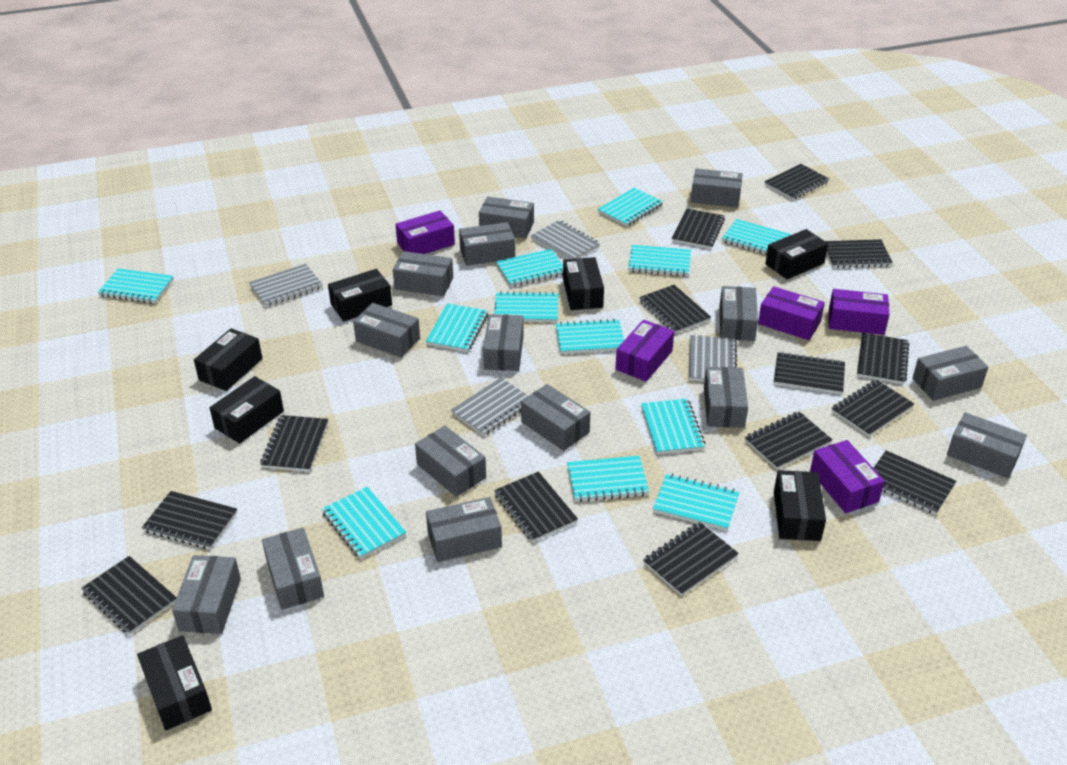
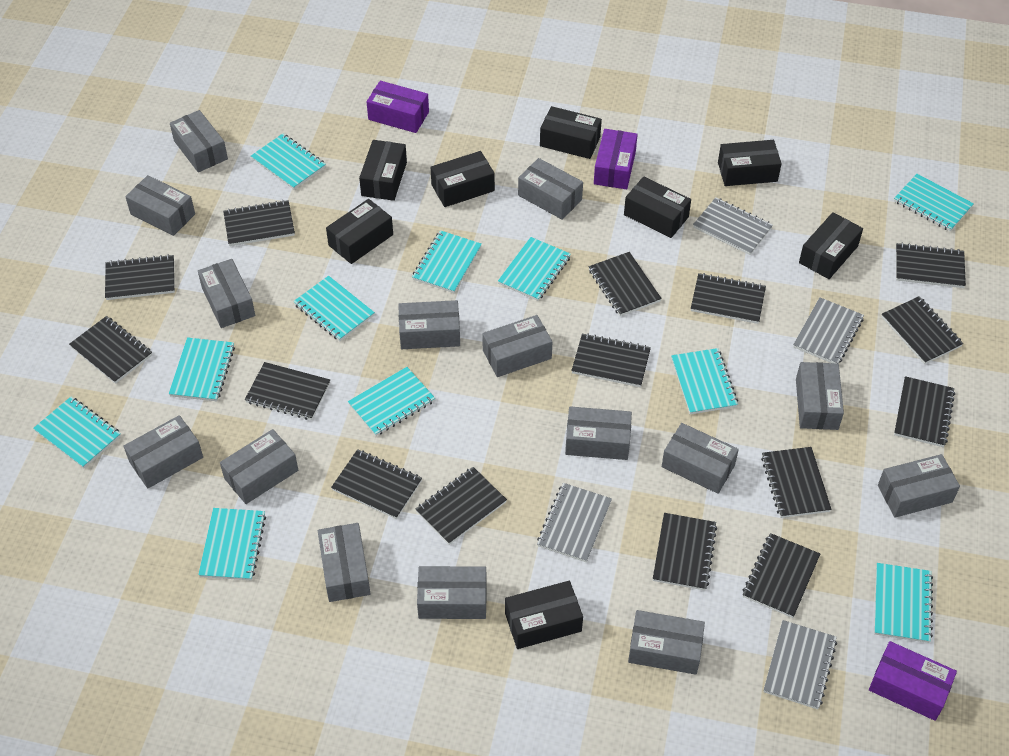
black box: [137,635,212,730] [194,328,262,391] [210,376,284,443] [328,269,392,321] [563,257,604,310] [766,229,828,279] [774,470,826,541] = 7 -> [326,199,393,264] [359,140,407,201] [431,151,495,207] [505,581,583,649] [540,106,602,159] [624,176,691,238] [718,140,782,186] [799,212,863,279] = 8
black notebook: [81,556,177,635] [142,491,237,549] [260,415,328,472] [494,472,578,542] [639,285,711,334] [643,522,739,596] [672,208,725,249] [745,412,832,470] [764,164,829,200] [774,352,845,394] [825,239,893,268] [832,380,914,437] [857,333,909,384] [874,451,956,515] = 14 -> [69,316,152,384] [105,254,175,300] [223,200,295,246] [245,362,330,420] [331,449,422,519] [416,467,507,545] [571,333,651,387] [589,252,662,316] [653,513,717,591] [691,273,766,324] [743,533,820,618] [761,447,832,518] [882,296,963,364] [894,376,955,447] [896,243,966,288] = 15
purple box: [395,211,455,254] [615,320,674,382] [758,286,825,340] [810,440,885,513] [829,289,890,335] = 5 -> [367,81,429,133] [594,129,638,189] [869,641,957,721] = 3
turquoise notebook: [98,268,174,303] [322,487,406,559] [426,303,488,352] [494,291,558,322] [496,249,563,287] [555,319,624,354] [567,456,649,502] [598,188,663,227] [628,245,691,276] [641,399,706,454] [653,473,740,531] [722,219,791,255] = 12 -> [33,396,121,468] [169,337,235,401] [198,508,266,581] [251,134,326,190] [293,276,375,341] [348,367,435,436] [412,230,482,293] [498,237,571,301] [671,348,738,414] [874,563,933,643] [894,174,974,231] = 11

